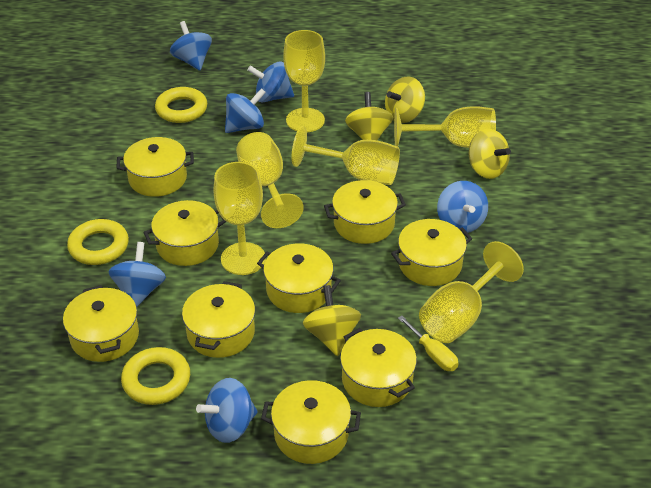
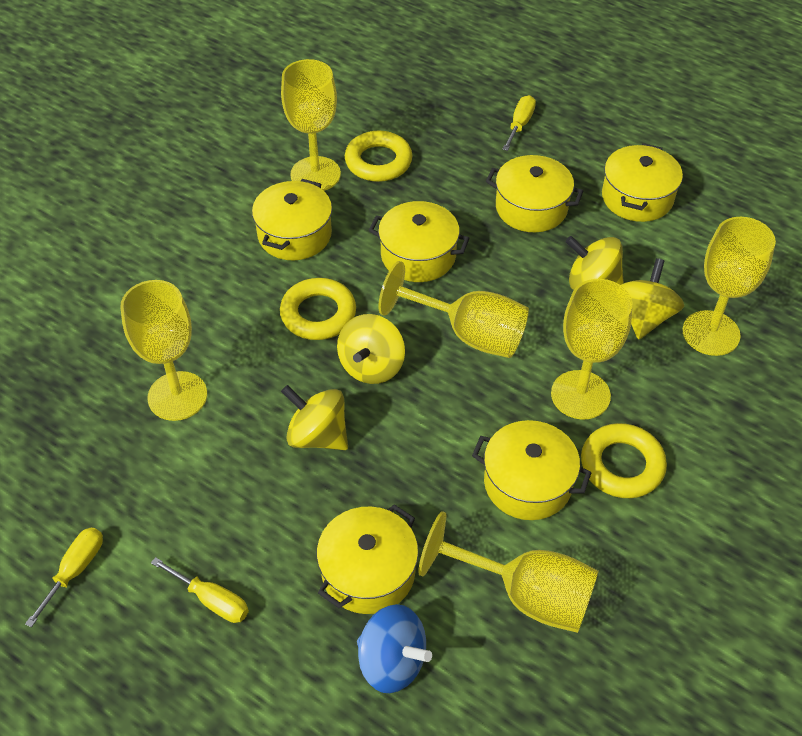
blue spinning top: [108,242,166,307] [170,21,212,71] [196,378,258,443] [225,88,266,133] [247,61,294,102] [437,181,488,233] = 6 -> [357,604,432,693] = 1
yellow pot: [63,285,139,362] [116,137,194,197] [143,200,227,266] [182,281,255,358] [257,244,341,313] [261,380,361,464] [324,180,406,244] [340,328,417,407] [391,219,472,286] = 9 -> [252,179,332,260] [317,504,418,614] [369,201,470,282] [472,420,592,520] [486,155,583,232] [602,143,683,222] = 6
yellow screwdriver: [398,315,459,371] = 1 -> [25,527,103,627] [151,557,249,623] [502,95,536,151] = 3

